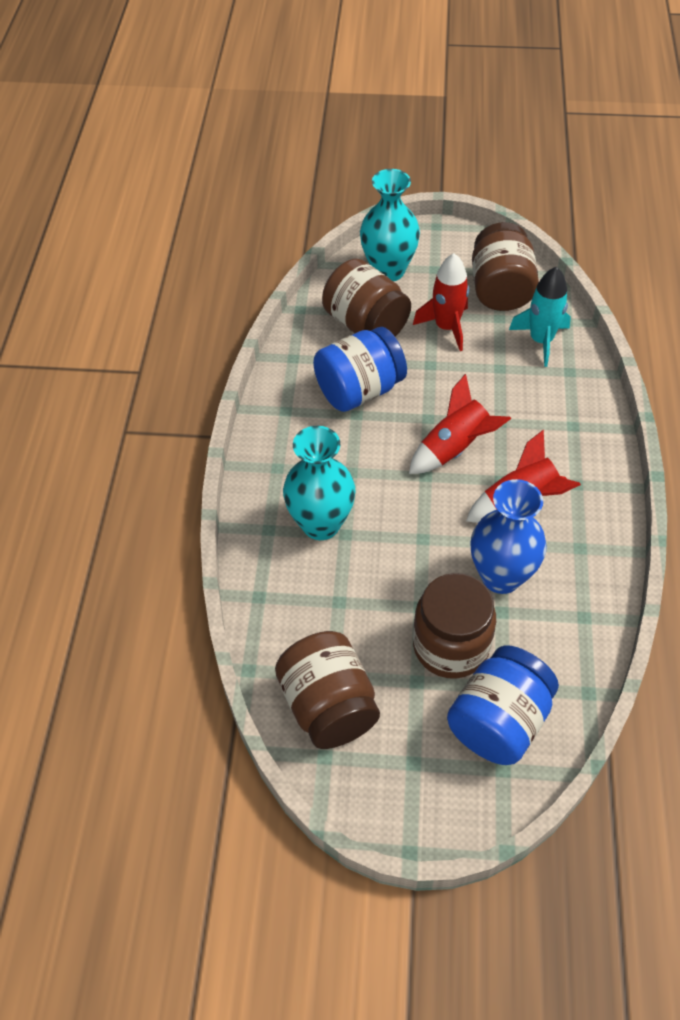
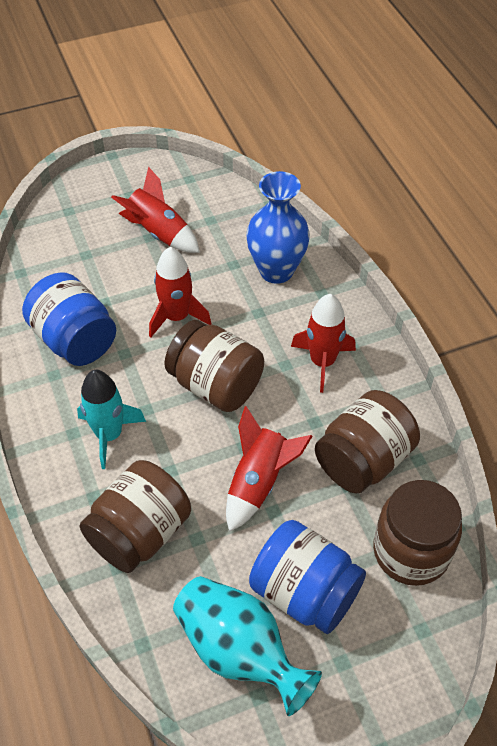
red rocket: [409,374,511,474] [413,253,469,351] [466,430,581,523] = 3 -> [111,167,200,253] [149,247,212,337] [226,406,312,532] [291,294,356,393] = 4
turquoise vase: [283,426,355,540] [360,169,420,281] = 2 -> [173,576,322,716] = 1

